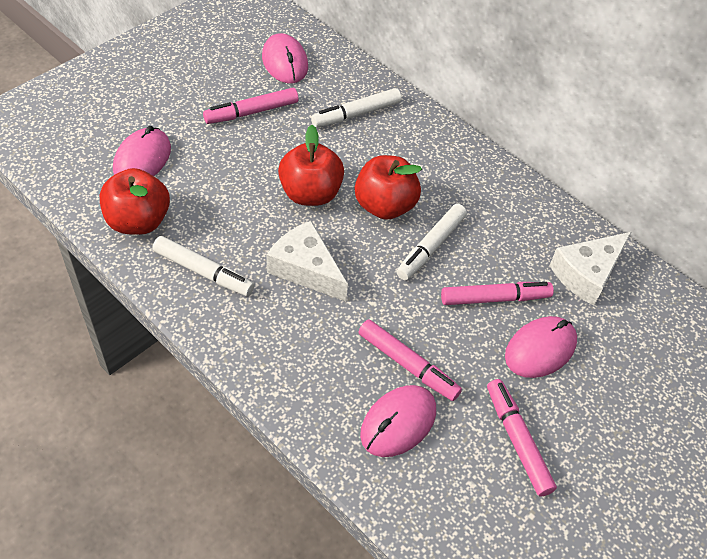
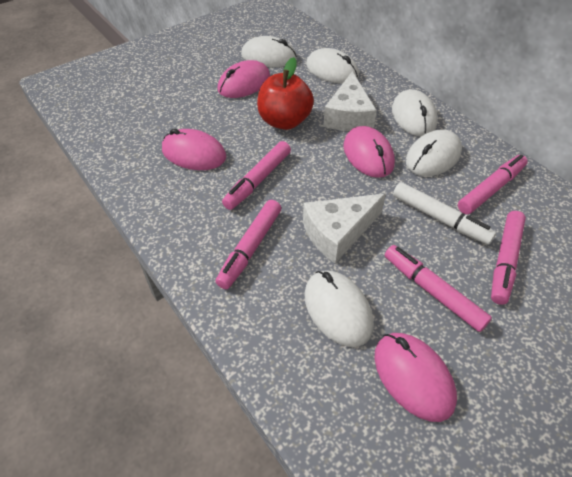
pink marker: [203,88,299,124] [358,319,462,401] [441,282,554,305] [487,379,557,497] = 4 -> [216,200,281,289] [222,141,291,210] [385,245,492,332] [458,154,528,214] [491,211,526,305] = 5
red apple: [100,168,170,235] [278,125,344,206] [355,155,422,220] = 3 -> [257,57,314,130] = 1
white marker: [152,236,254,296] [311,88,401,128] [396,204,467,280] = 3 -> [393,182,496,245] = 1
white mouse: none = 0 -> [241,36,297,67] [304,270,374,347] [306,48,359,84] [392,89,438,136] [406,130,462,176] = 5

